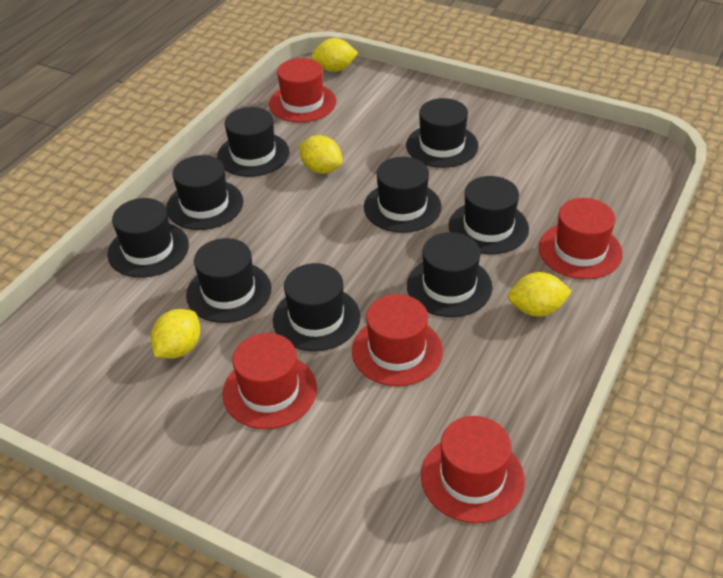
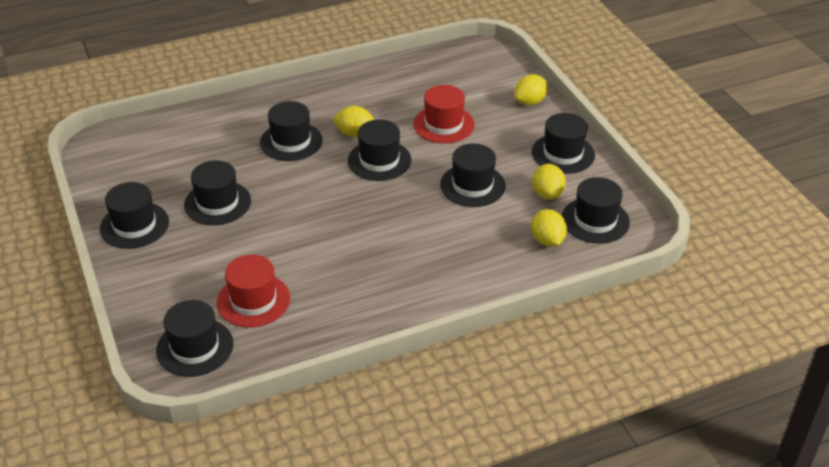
black hat: [107,198,189,278] [166,155,243,230] [186,238,271,323] [217,107,290,177] [273,263,361,351] [364,157,442,233] [406,98,479,168] [407,232,492,317] [449,176,529,254] = 9 -> [100,182,169,249] [156,300,234,377] [184,160,251,225] [260,101,323,161] [348,119,411,181] [440,144,506,207] [532,113,595,174] [562,177,630,243] = 8
red hat: [222,333,317,429] [269,58,336,122] [352,294,443,386] [421,416,525,523] [539,198,623,279] = 5 -> [217,255,290,327] [413,85,475,144] = 2

